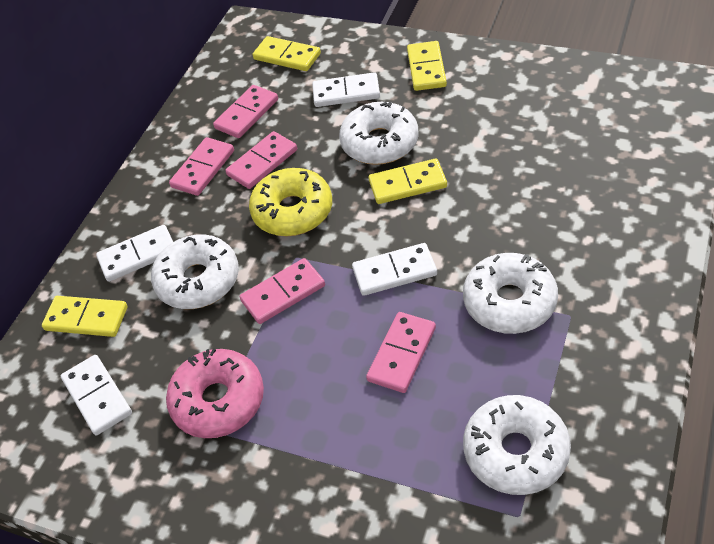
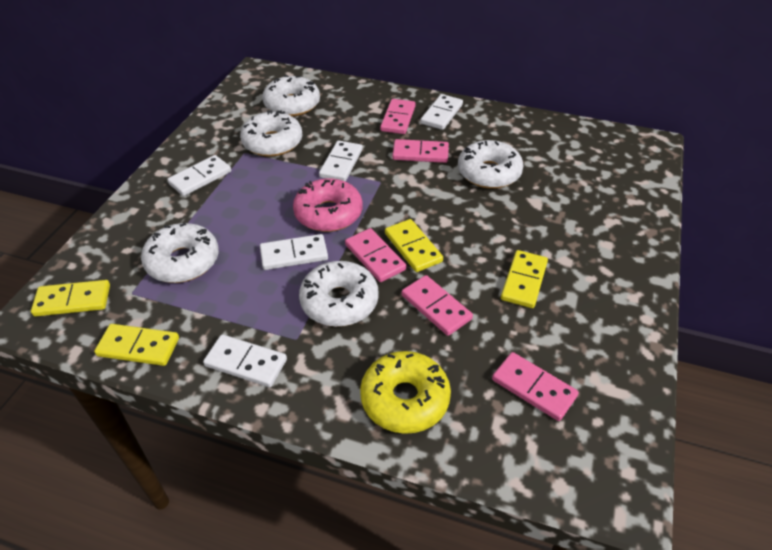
white domino: [61,355,132,435] [96,225,173,282] [312,72,380,107] [352,243,437,296] = 4 -> [167,155,231,196] [203,334,287,387] [260,234,328,270] [319,141,363,181] [420,94,463,130] = 5
white donut: [151,234,239,309] [339,102,419,165] [463,253,558,334] [463,395,571,495] = 4 -> [141,223,219,283] [240,110,302,157] [262,75,320,117] [299,261,379,327] [458,140,524,189] = 5

